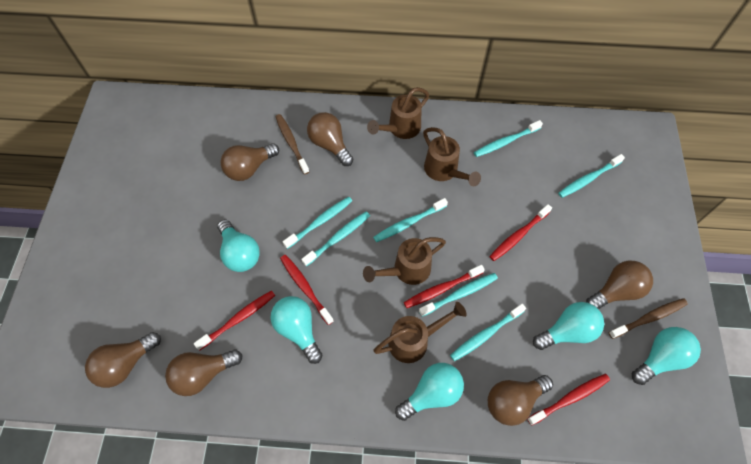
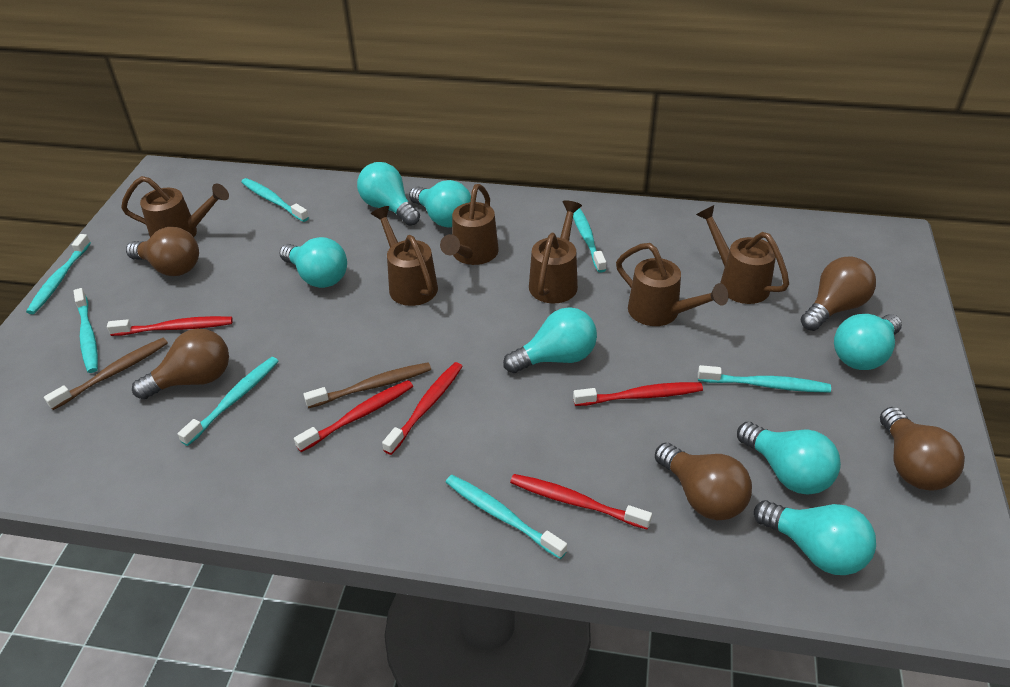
brown light bulb: [85,332,161,388] [165,349,242,396] [221,143,279,181] [307,112,353,166] [488,375,553,426] [586,261,653,309] = 6 -> [126,227,199,276] [132,328,229,400] [655,443,752,520] [801,256,876,331] [880,407,965,490] = 5
brown watering can: [363,237,446,285] [367,87,429,139] [373,302,467,363] [423,127,481,186] = 4 -> [121,176,229,237] [371,206,438,306] [440,184,499,265] [529,200,582,303] [616,243,729,326] [696,205,789,304] = 6
turquoise light bulb: [217,219,260,272] [270,296,323,364] [395,363,464,421] [533,302,604,350] [632,327,701,385] = 5 -> [279,237,347,288] [357,162,420,226] [409,180,471,228] [503,307,597,373] [737,422,841,495] [754,500,876,575] [834,314,902,370] = 7

